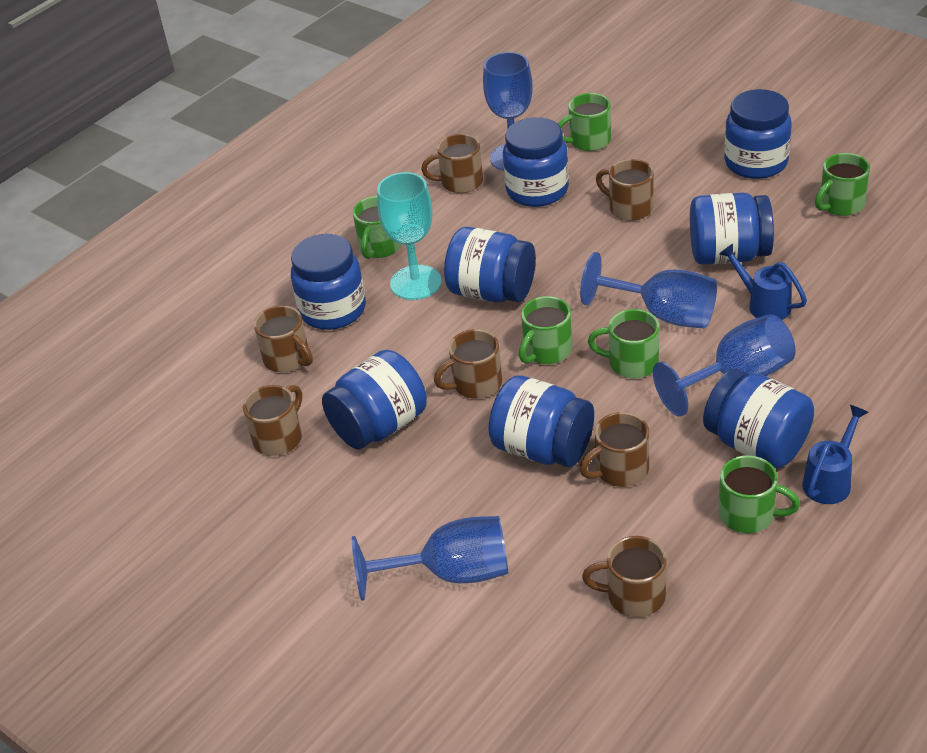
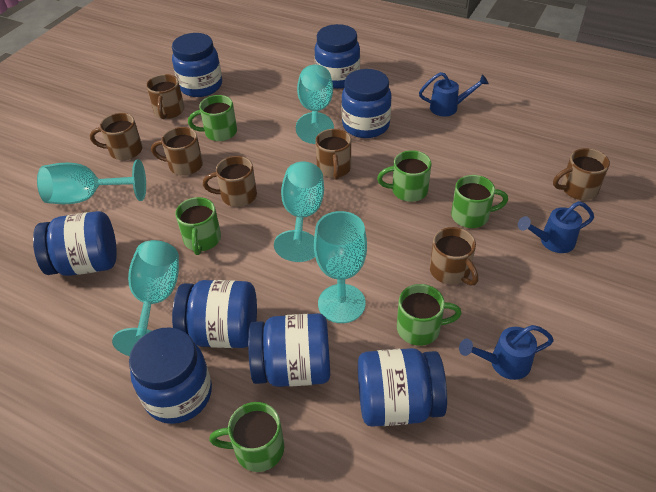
blue goblet: [352,516,508,601] [483,52,533,171] [580,252,717,328] [653,314,796,417] = 4 -> none = 0
blue watering can: [719,244,807,320] [802,405,868,504] = 2 -> [419,72,489,117] [459,325,554,380] [518,201,594,253] = 3
turquoise goblet: [377,172,442,300] = 1 -> [37,159,146,204] [112,240,179,356] [274,162,324,262] [296,65,334,144] [314,211,367,323] = 5

